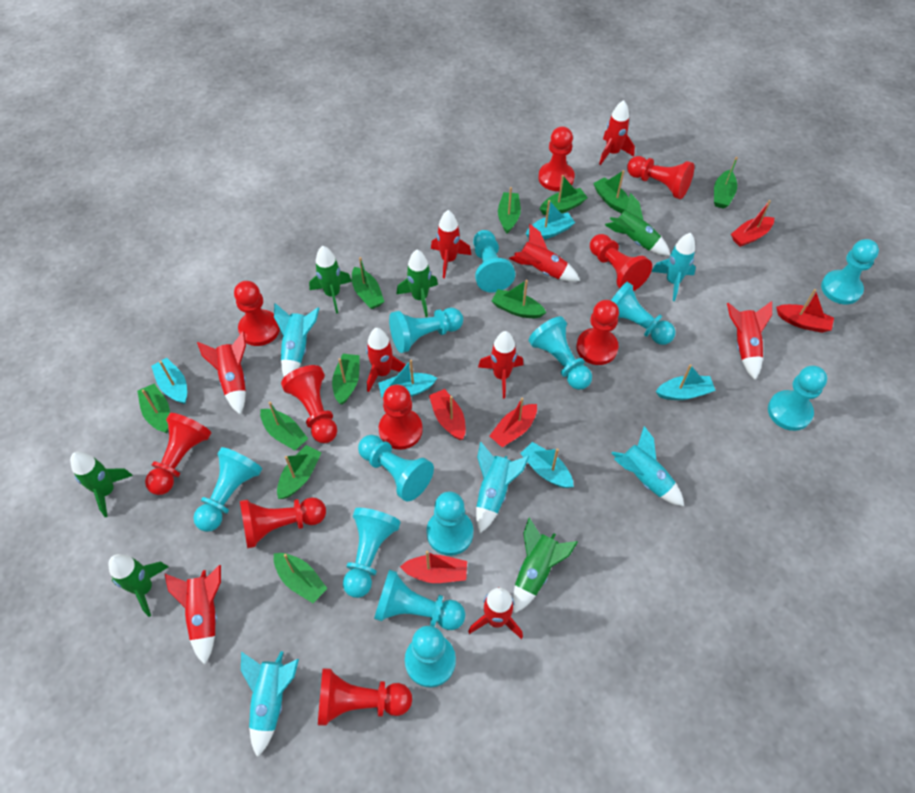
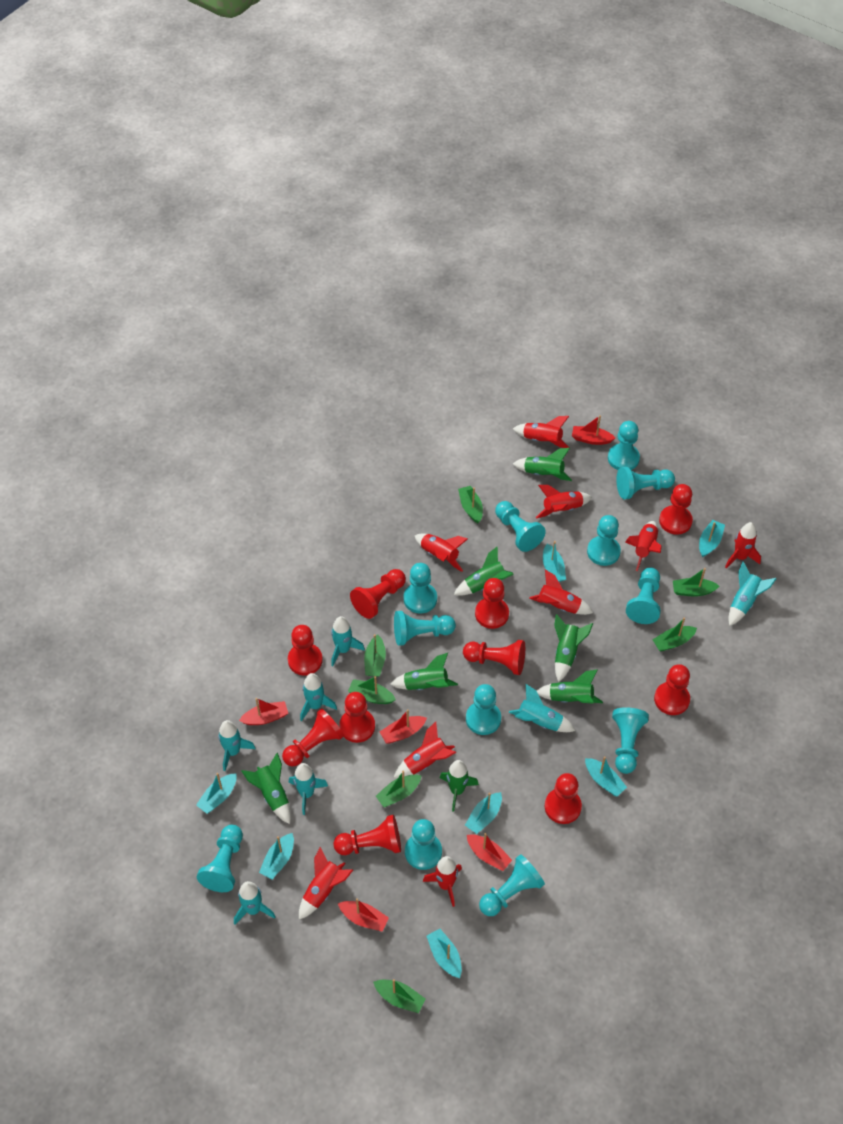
green boat: [137,384,170,433] [260,402,308,450] [274,553,328,603] [277,445,321,499] [332,354,359,405] [352,257,385,309] [492,280,547,318] [498,187,521,234] [540,175,588,215] [593,170,629,214] [714,157,738,209] = 11 -> [348,676,396,704] [364,634,386,677] [373,979,426,1013] [376,771,422,807] [458,486,483,523] [653,618,697,651] [673,568,720,597] = 7
green rocket: [70,452,133,517] [109,554,168,617] [309,246,352,314] [396,250,438,317] [513,518,578,614] [605,193,670,256] = 6 -> [242,753,291,824] [390,653,458,690] [440,760,479,812] [454,546,514,596] [513,448,572,481] [537,669,603,704] [554,614,593,682] = 7
turquoise boat: [151,358,187,404] [378,360,437,398] [520,442,574,488] [526,200,575,239] [656,364,716,400] = 5 -> [196,773,237,814] [259,833,294,879] [427,929,462,978] [465,792,502,834] [543,541,566,582] [585,756,627,797] [699,520,725,557] = 7
turquoise rocket: [241,651,299,758] [274,303,319,377] [476,442,529,533] [611,426,684,506] [651,233,696,301] = 5 -> [218,720,256,771] [234,881,276,925] [289,763,328,815] [300,673,337,721] [331,616,365,666] [509,684,575,732] [728,562,777,626] = 7

